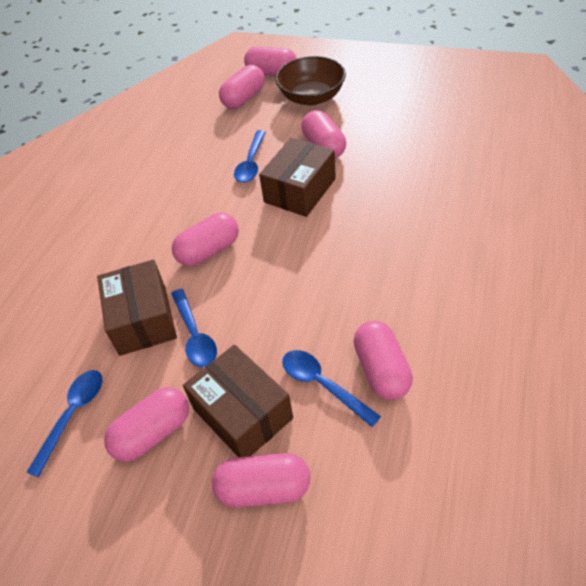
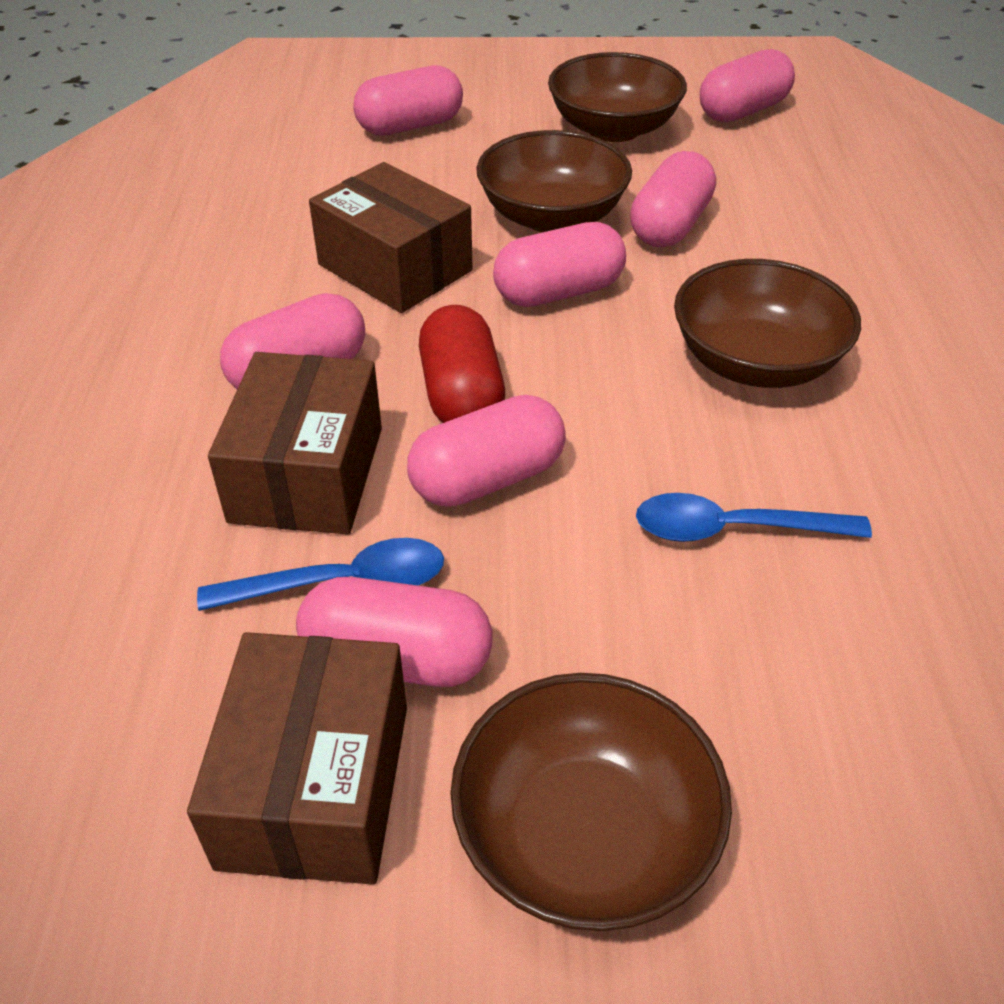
blue spoon: [26,370,102,477] [171,289,217,367] [234,130,266,183] [282,350,381,427] = 4 -> [197,538,444,611] [636,493,872,542] = 2
brown bowl: [276,56,346,105] = 1 -> [450,673,732,931] [476,130,632,232] [548,52,687,142] [674,259,861,388] = 4
red capsule: none = 0 -> [419,305,505,423] = 1

